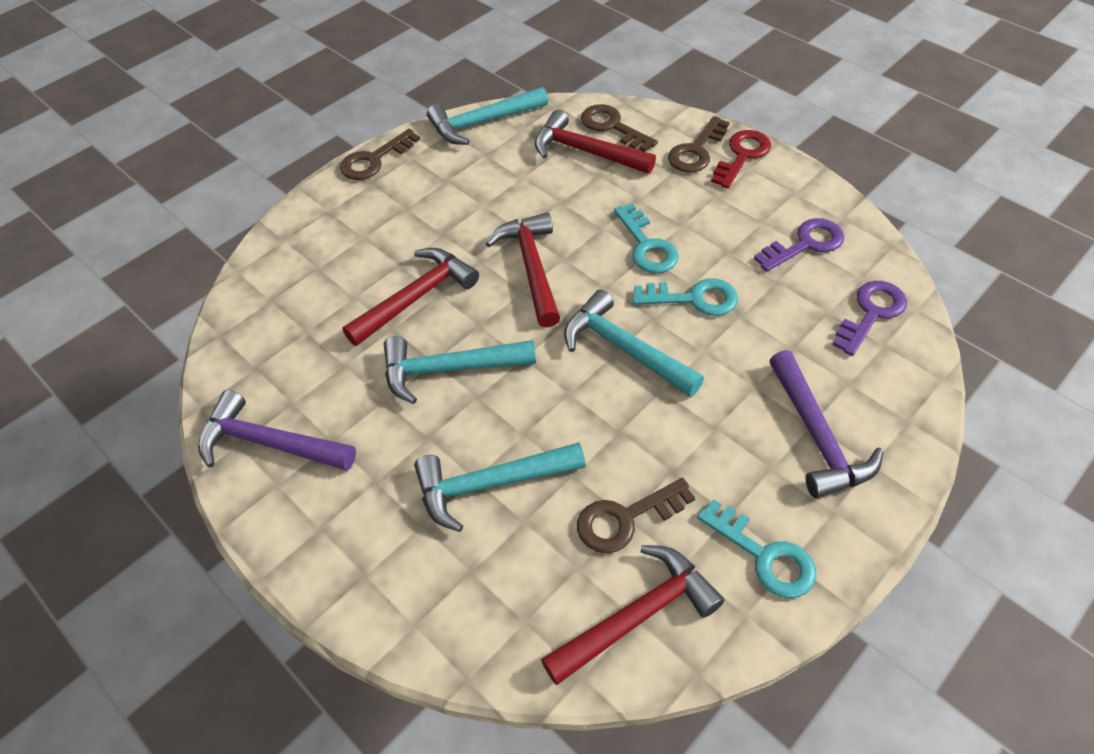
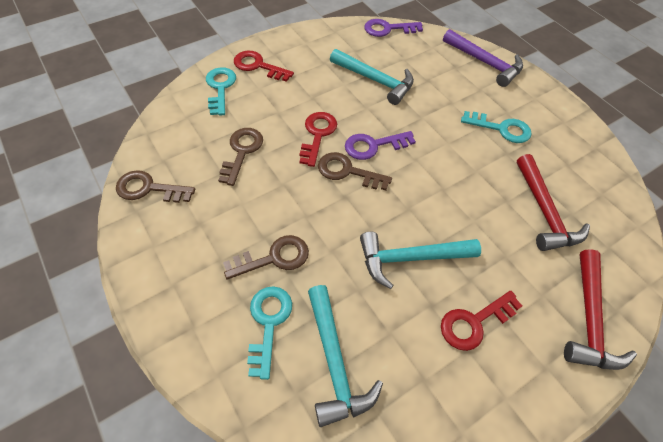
purple hammer: [198,390,356,471] [769,350,883,499] = 2 -> [443,29,523,87] = 1
red hammer: [342,248,479,346] [486,212,560,327] [535,110,656,174] [541,545,724,685] = 4 -> [517,154,590,251] [564,249,637,370] = 2
red key: [711,130,771,189] = 1 -> [234,51,294,82] [299,112,337,167] [441,291,522,351] = 3
turquoise hammer: [384,336,536,404] [414,442,586,532] [427,87,548,145] [564,289,704,397] = 4 -> [308,285,383,427] [330,49,414,105] [360,232,481,289] = 3

